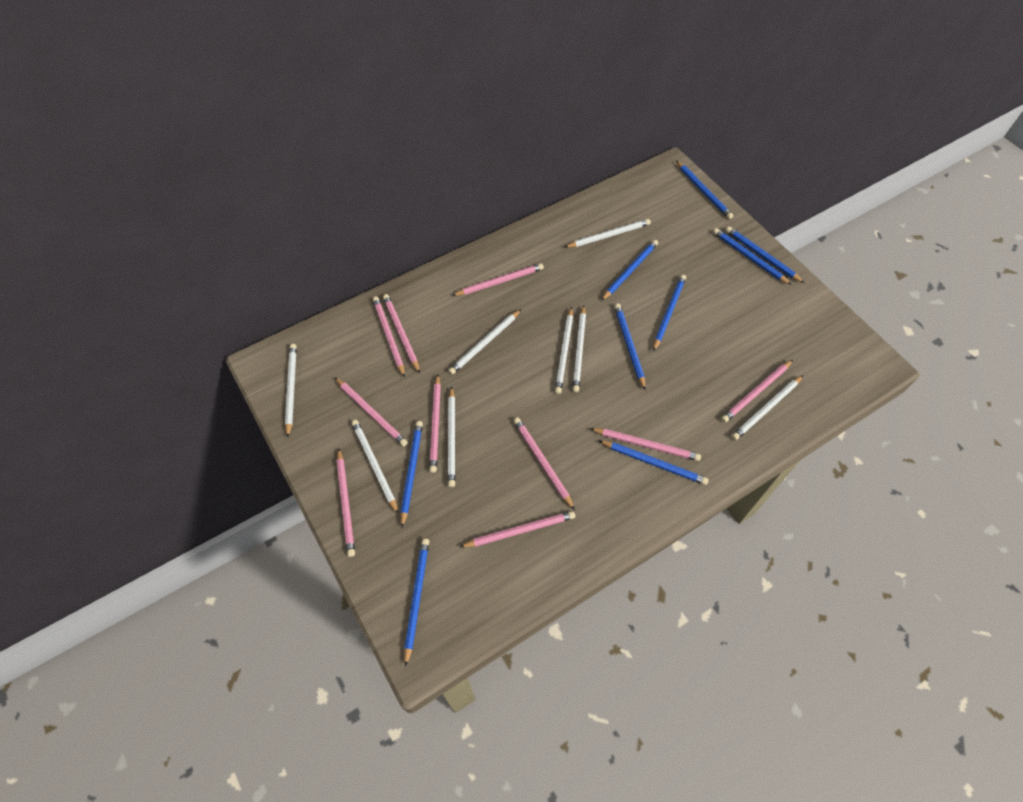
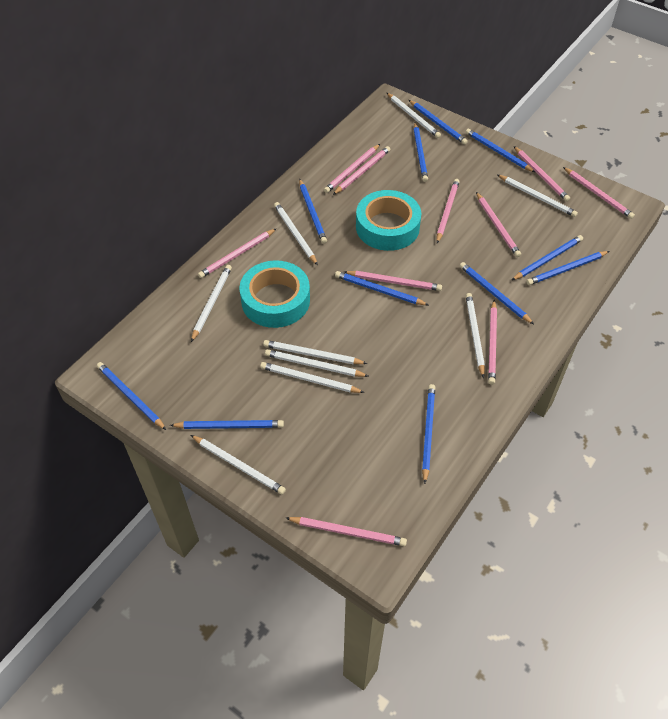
blue pencil: [400,421,423,527] [404,539,429,667] [598,440,709,485] [601,240,658,301] [614,304,646,390] [653,275,686,351] [676,161,733,219] [713,228,792,285] [726,227,804,283] = 9 -> [97,362,166,430] [170,420,284,429] [299,179,327,244] [335,271,428,305] [409,100,468,145] [414,123,428,182] [422,384,435,484] [460,262,534,324] [466,129,535,172] [512,235,583,280] [526,251,609,285] = 11
turquoise tape: none = 0 -> [239,260,310,328] [356,190,421,251] = 2
white pencil: [285,344,297,437] [351,420,398,514] [448,309,521,375] [448,387,455,487] [555,307,573,394] [564,219,651,248] [572,305,586,392] [731,375,803,440] = 8 -> [191,265,232,342] [191,435,286,495] [260,362,365,393] [263,340,368,365] [265,349,368,377] [274,202,318,265] [387,93,441,138] [466,293,485,378] [498,175,578,217] = 9

